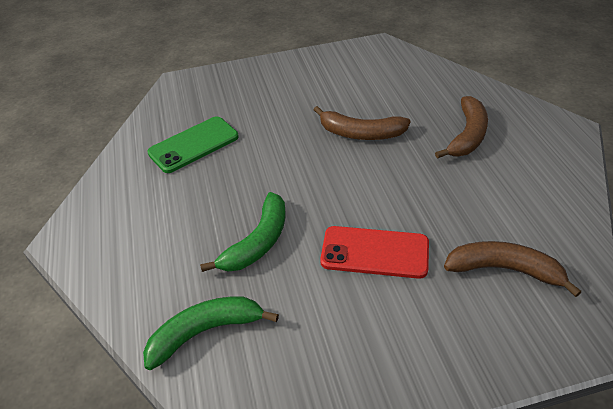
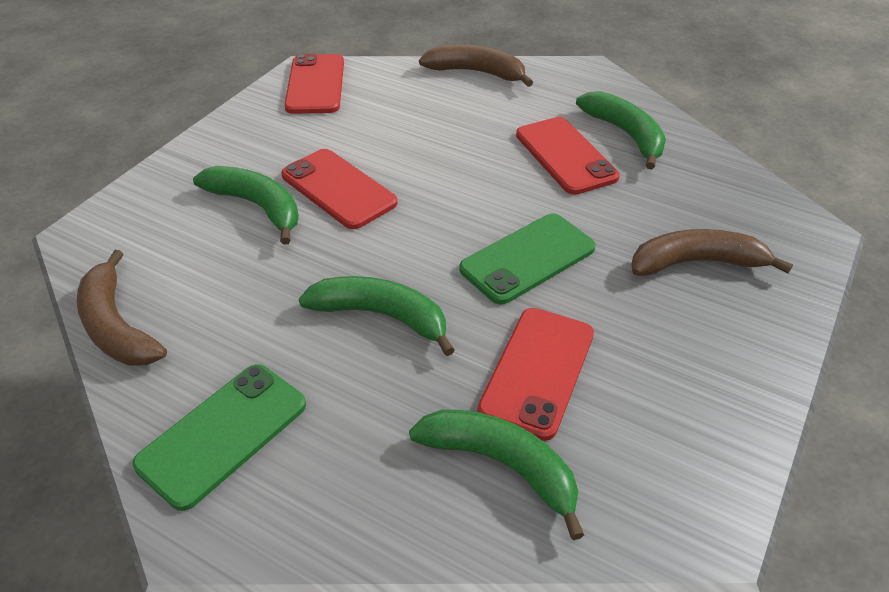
green banana: [143,296,279,370] [200,192,285,272] = 2 -> [193,166,299,245] [299,276,455,356] [409,410,584,540] [576,91,666,169] = 4
green phone: [147,116,239,173] = 1 -> [132,364,306,511] [459,214,596,304] = 2
red phone: [320,226,429,279] = 1 -> [281,149,398,229] [284,54,344,114] [478,308,594,441] [516,117,620,195] = 4

